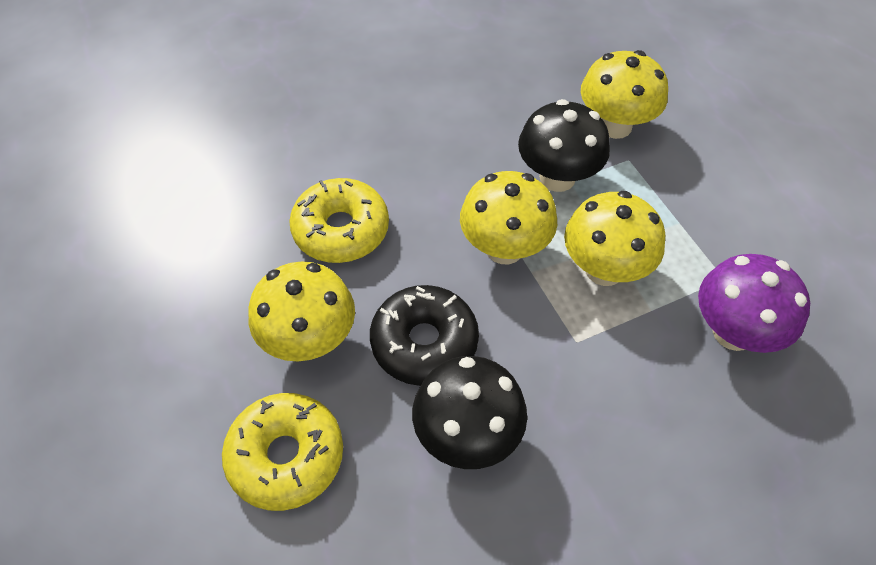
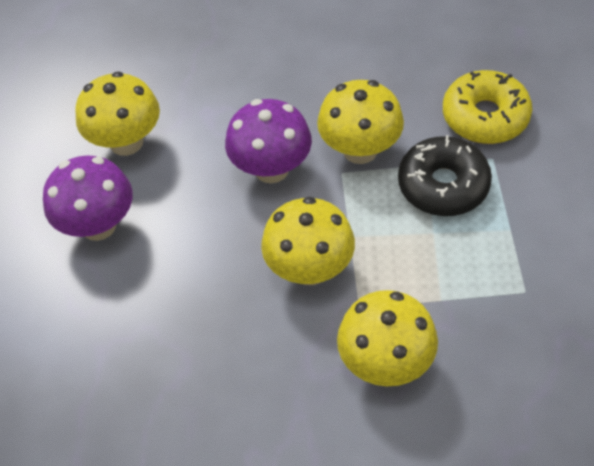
black mushroom: [412,356,527,469] [518,99,610,192] = 2 -> none = 0
purple mushroom: [698,254,810,353] = 1 -> [43,155,133,241] [225,99,312,183] = 2
yellow donut: [222,393,343,511] [289,178,389,263] = 2 -> [443,70,532,144] = 1

